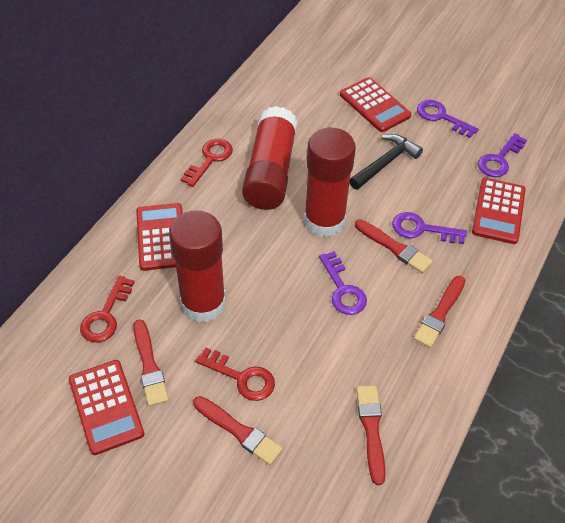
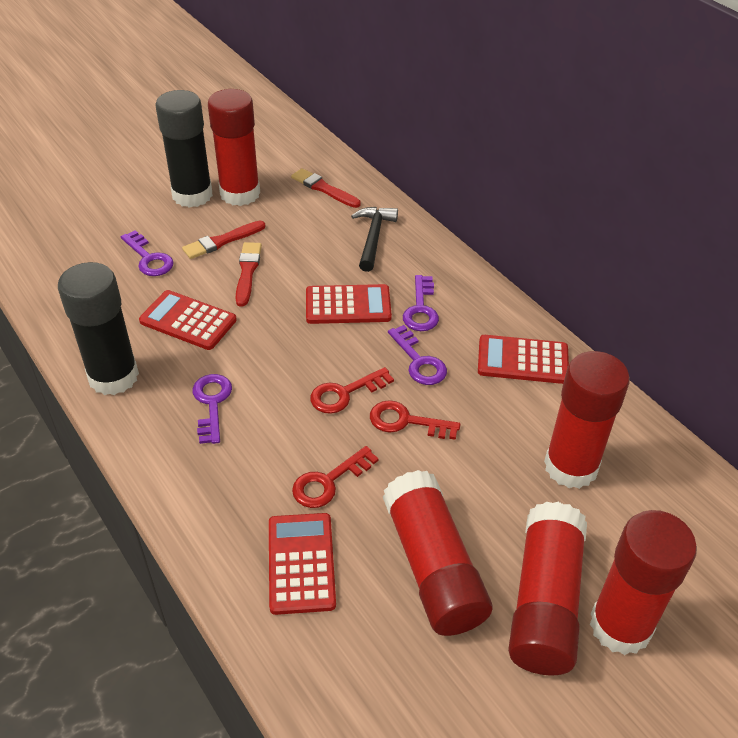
black glue stick: none = 0 -> [58,262,139,395] [155,90,213,208] = 2
red brush: [133,319,169,406] [193,396,283,465] [355,219,433,273] [356,385,386,485] [414,276,465,348] = 5 -> [182,221,265,259] [235,242,262,307] [291,168,361,208] = 3
red glue stick: [169,210,226,322] [242,106,298,210] [304,128,356,237] = 3 -> [208,89,260,206] [383,470,492,636] [508,502,587,675] [544,351,630,489] [590,510,697,655] = 5

